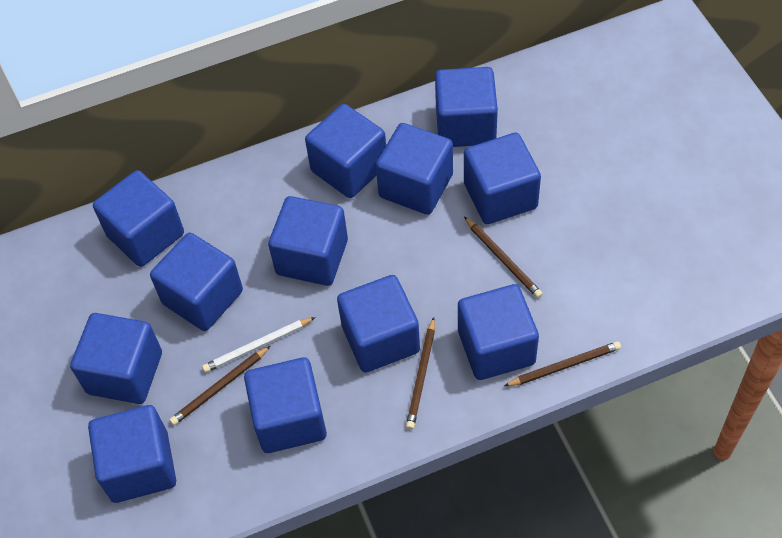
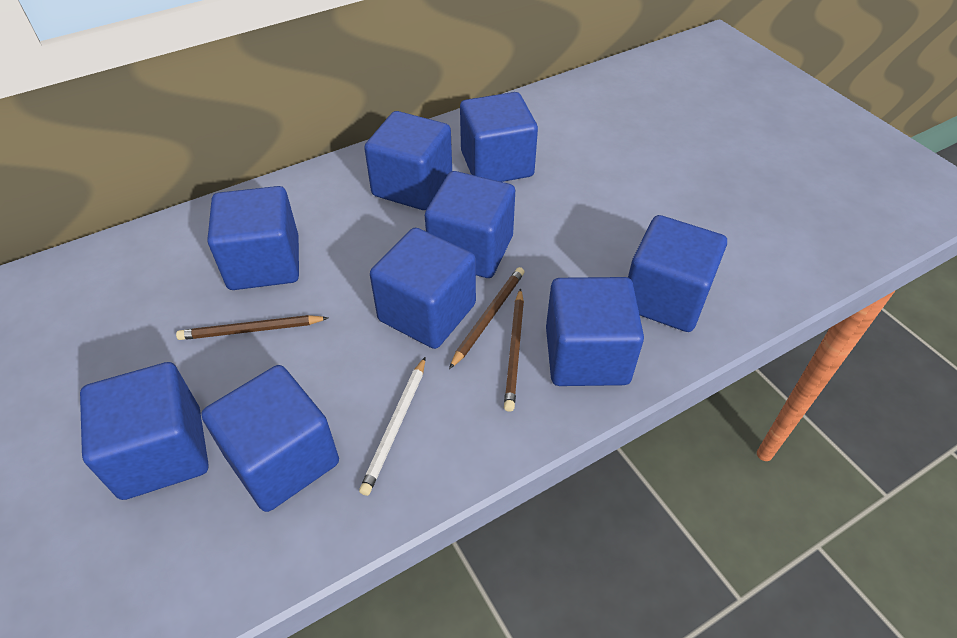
blue cube: [70,313,162,404] [88,405,176,503] [93,170,184,267] [150,233,243,331] [244,357,327,453] [268,196,348,286] [305,104,386,198] [337,275,420,373] [376,123,453,215] [435,67,498,147] [458,284,539,380] [464,133,541,224] = 12 -> [80,362,208,500] [201,365,339,512] [208,186,299,290] [364,111,452,210] [370,228,476,349] [425,171,515,278] [460,92,538,182] [546,277,644,386] [628,215,727,332] = 9
brown pencil: [169,346,270,425] [406,317,435,430] [464,217,543,298] [504,341,621,386] = 4 -> [176,315,328,340] [449,267,525,369] [504,288,524,412] = 3

